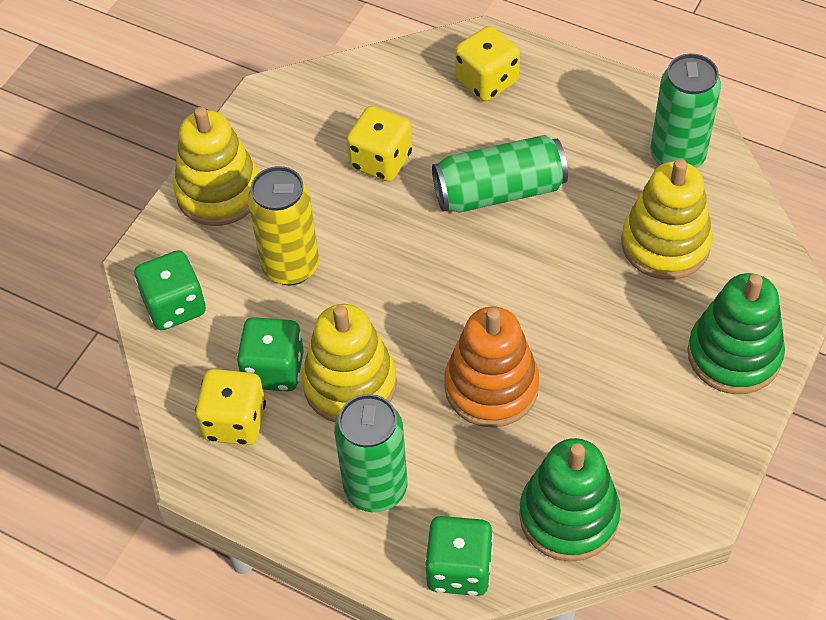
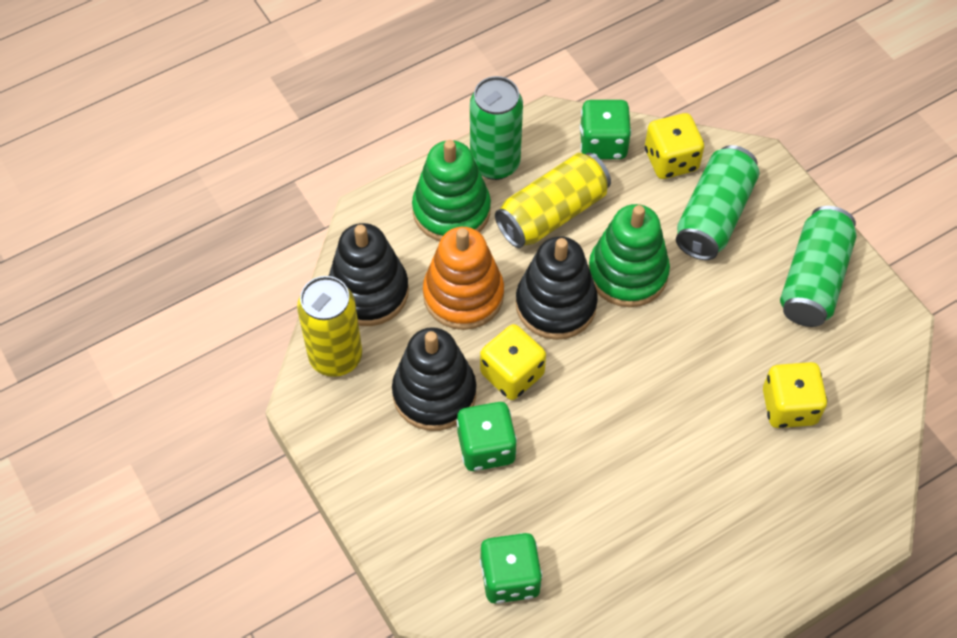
black stacking toy: none = 0 -> [329,223,409,326] [392,327,476,431] [516,236,598,340] = 3
yellow can: [248,166,319,285] = 1 -> [297,276,362,377] [495,153,611,248] = 2
yellow stacking toy: [174,107,259,226] [302,304,397,422] [621,159,713,280] = 3 -> none = 0

